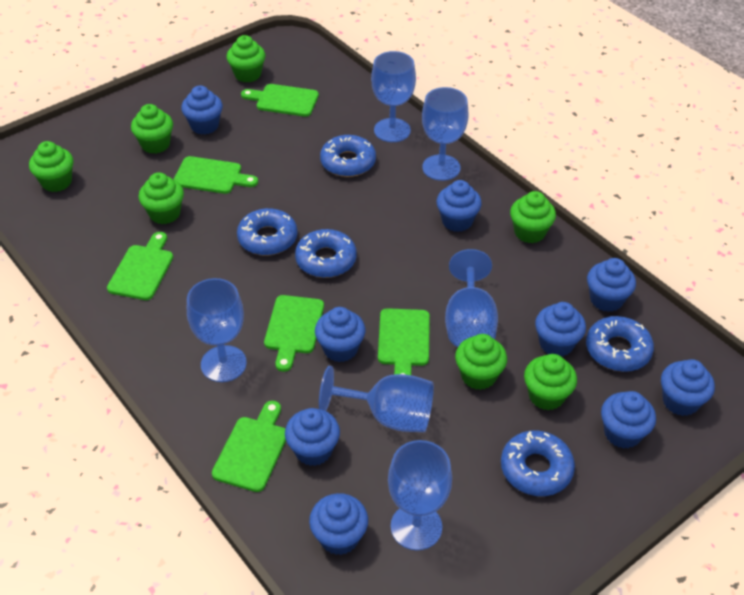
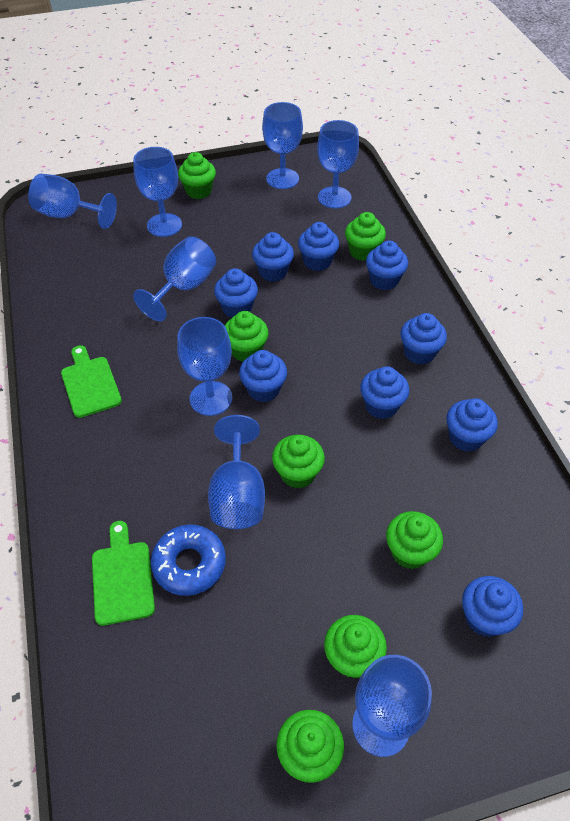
blue donut: [237,208,298,256] [295,229,357,278] [320,135,376,177] [501,431,575,496] [586,316,654,372] = 5 -> [151,525,226,596] = 1
blue goblet: [187,278,247,382] [319,366,434,432] [371,51,416,142] [388,440,452,550] [422,87,469,181] [445,249,498,347] = 6 -> [28,174,117,229] [133,147,182,237] [133,236,216,321] [177,317,232,416] [208,415,265,529] [262,102,303,189] [317,120,359,209] [352,655,432,757] = 8
green cutting board: [107,232,173,300] [173,156,258,194] [212,401,286,492] [241,84,319,117] [264,295,324,372] [378,308,430,375] = 6 -> [61,345,122,418] [92,521,155,626] = 2

